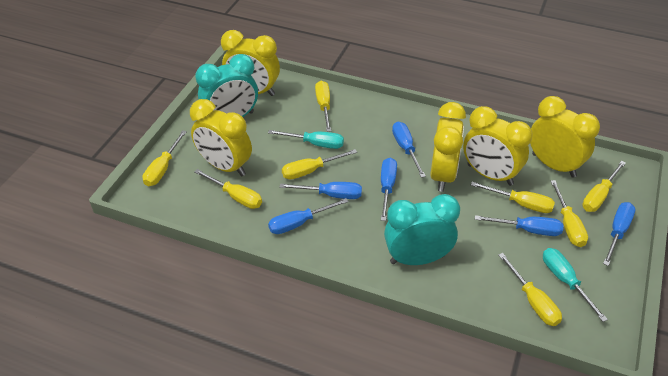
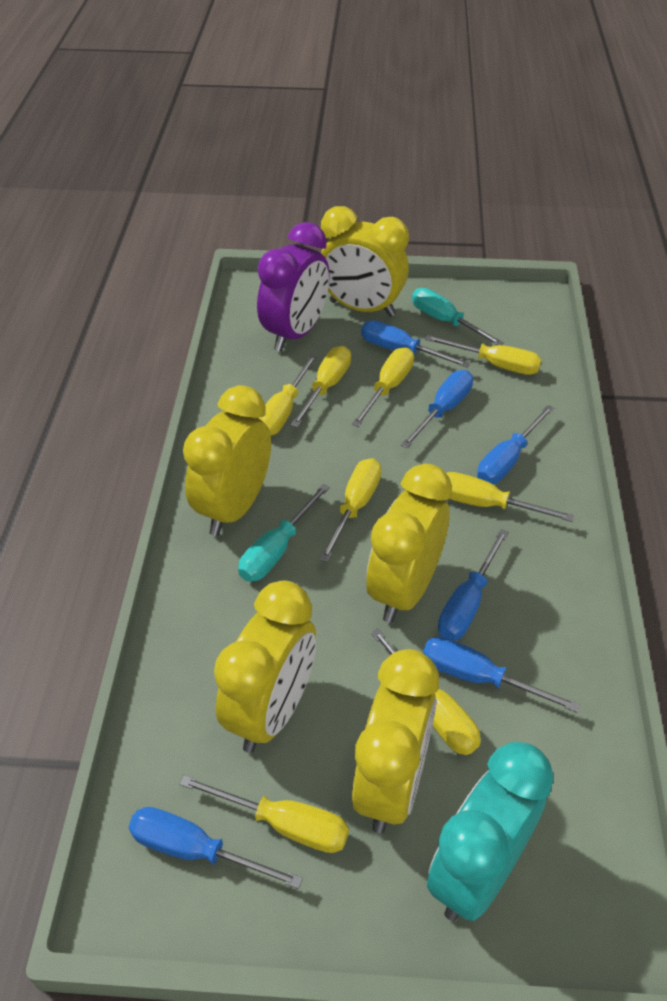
purple clock: none = 0 -> [257,222,330,351] = 1
turquoise clock: [195,54,258,117] [384,194,460,265] = 2 -> [427,742,554,921] = 1

